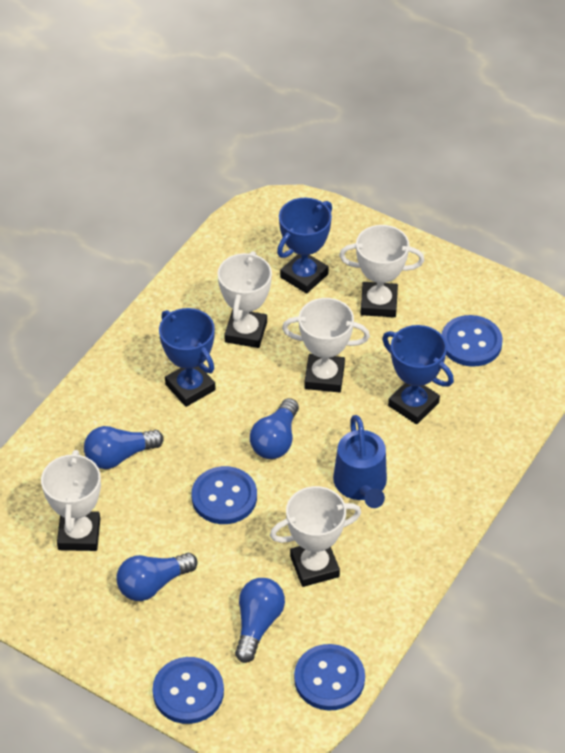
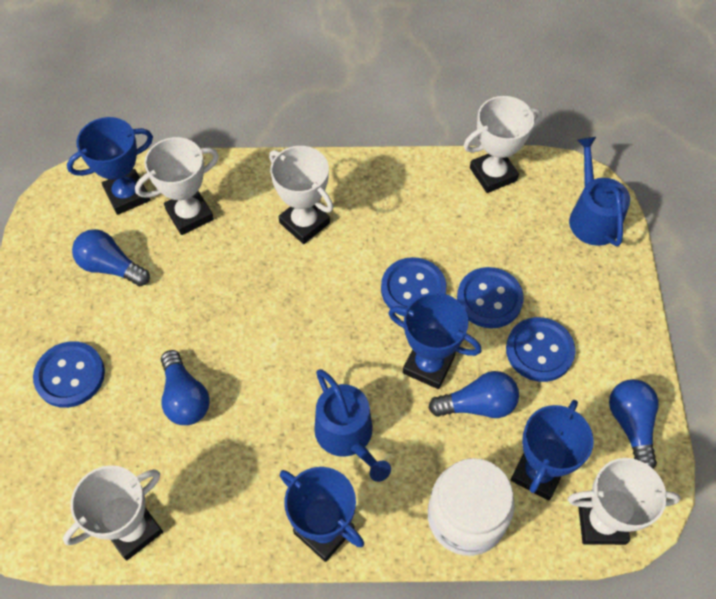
blue trophy: [159,308,216,407] [277,197,332,294] [382,325,454,424] = 3 -> [67,117,153,215] [280,467,364,562] [388,292,481,389] [511,400,594,501] = 4
blue watering can: [333,415,387,508] = 1 -> [314,369,391,482] [569,137,630,247] = 2
white jar: none = 0 -> [428,458,515,556] = 1

